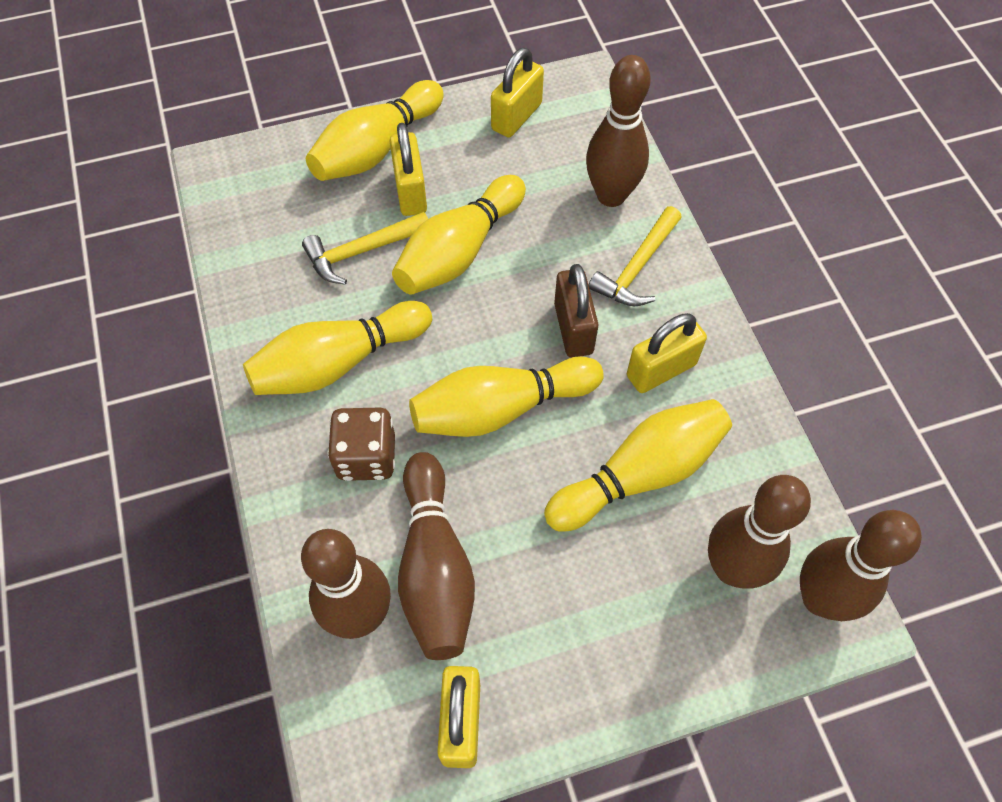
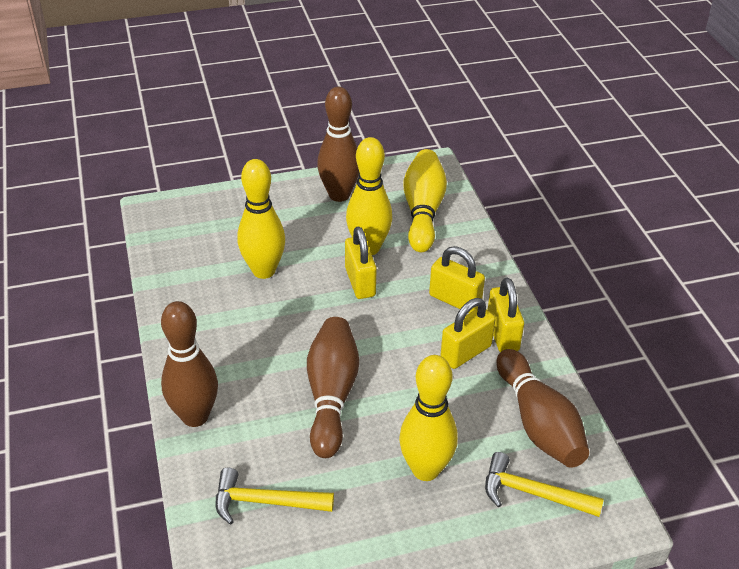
brown bowling pin: [301,529,391,639] [398,452,475,660] [586,55,651,207] [708,475,811,589] [800,510,922,621] = 5 -> [161,301,218,427] [307,317,359,458] [317,87,359,202] [496,349,589,468] = 4
brown dice: [328,408,395,481] = 1 -> none = 0
brown padlock: [554,264,598,357] = 1 -> none = 0
yellow bowling pin: [243,301,432,395] [306,80,444,181] [392,175,526,295] [409,356,604,437] [544,399,732,532] = 5 -> [238,159,285,279] [346,137,392,255] [399,355,458,481] [404,149,447,252] = 4

